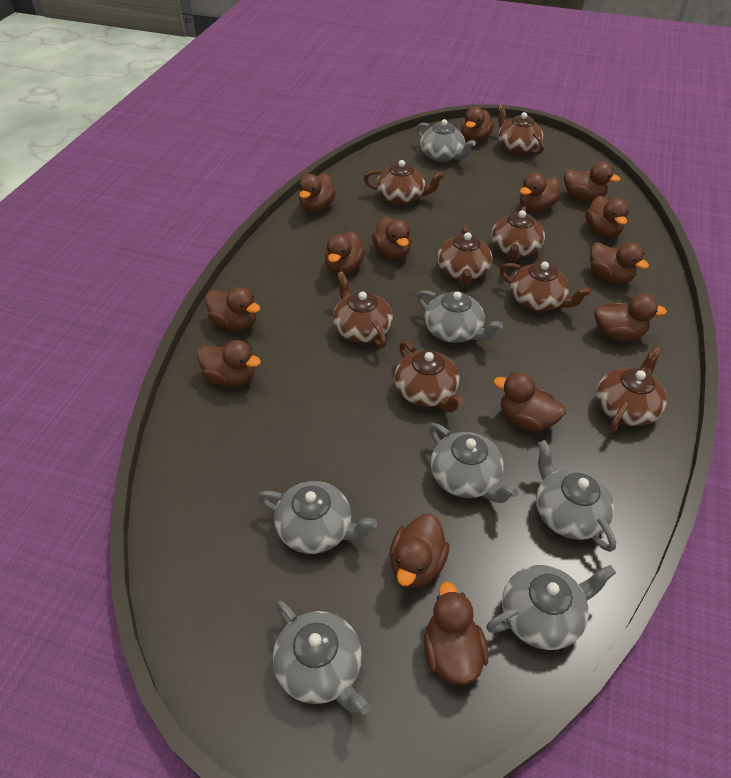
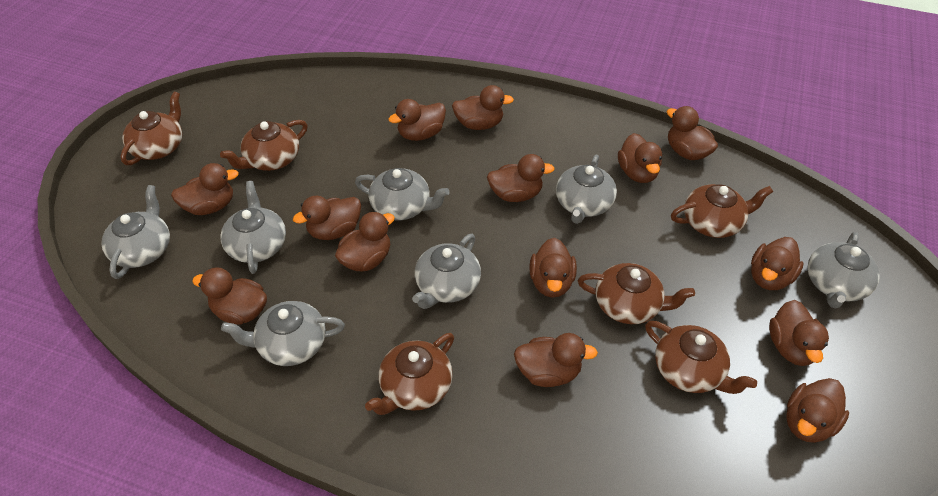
brown teapot: [333,271,393,348] [364,160,445,205] [394,341,464,412] [437,226,493,286] [491,206,545,261] [497,104,544,155] [500,261,592,311] [596,346,667,431] = 8 -> [121,92,182,165] [220,120,308,171] [365,333,454,415] [578,263,695,324] [645,321,757,394] [671,184,773,238] = 6

